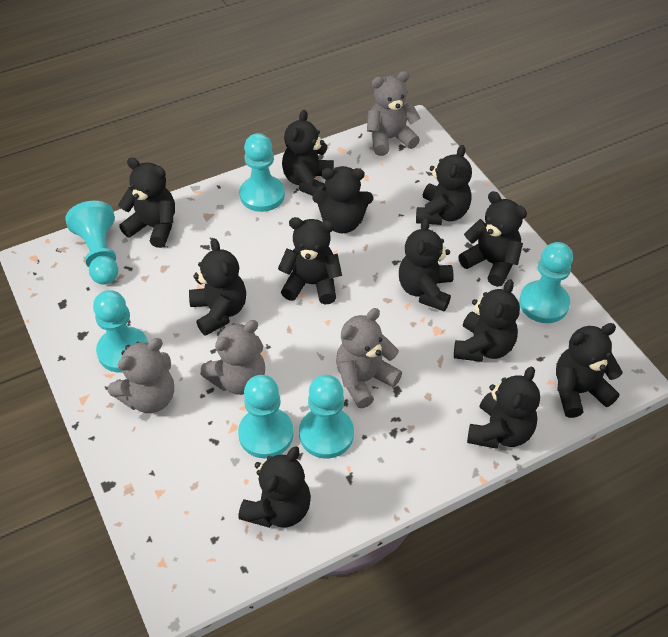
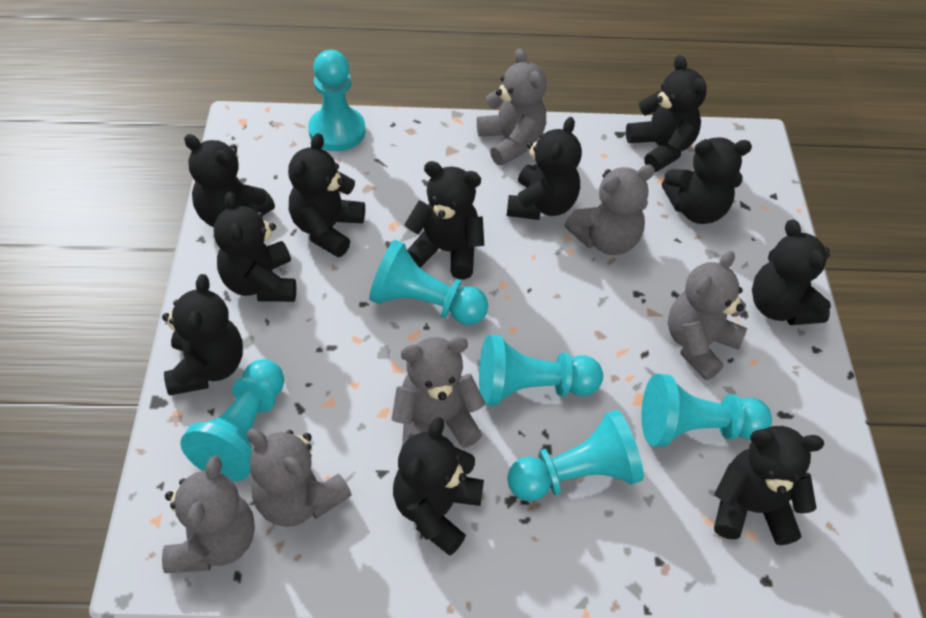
black teddy bear: [118,157,175,248] [189,238,246,336] [238,446,311,528] [278,217,342,304] [282,110,334,196] [312,166,373,233] [399,218,454,311] [416,145,472,225] [454,279,520,362] [458,191,527,287] [467,366,540,449] [556,323,623,418] = 12 -> [162,274,243,396] [184,134,275,227] [214,192,296,302] [288,133,365,257] [393,417,484,556] [404,161,484,279] [507,117,582,220] [626,55,707,172] [662,137,752,224] [714,426,824,545] [752,219,831,325] = 11
grey teddy bear: [108,338,174,413] [200,320,265,395] [336,308,402,408] [367,71,420,156] = 4 -> [162,455,255,573] [247,429,352,527] [392,337,486,448] [477,48,547,166] [565,164,655,255] [668,251,747,380] = 6

